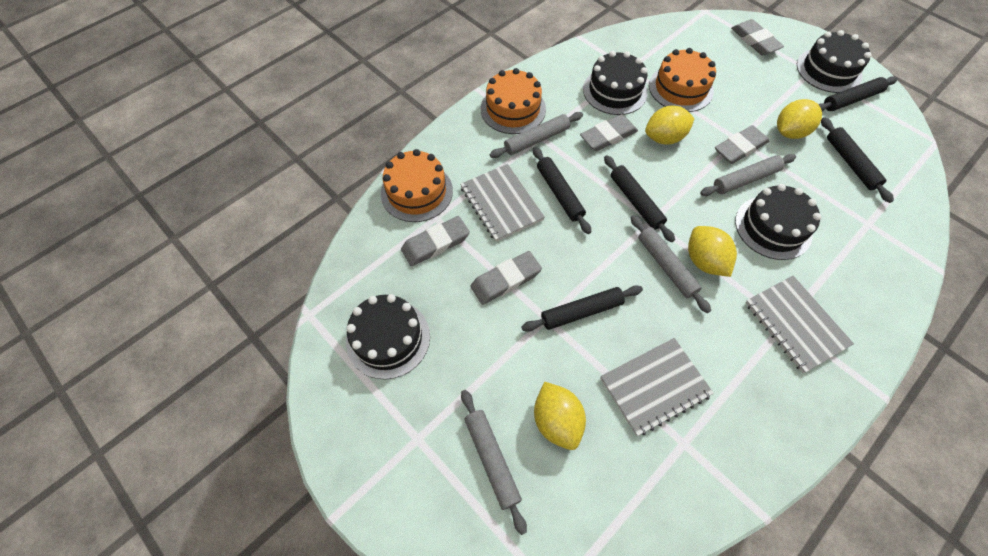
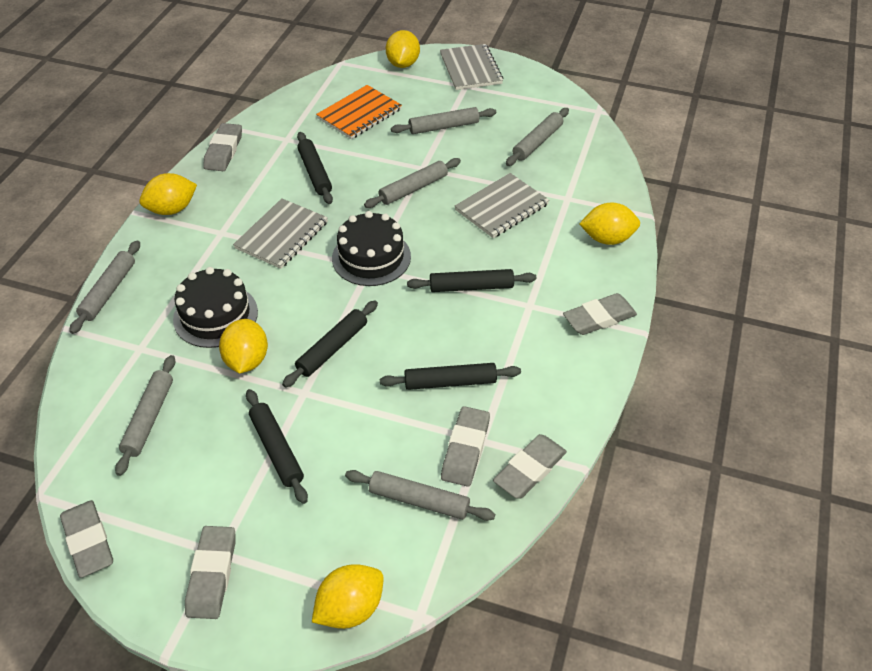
black cake: [346,294,430,379] [583,51,648,115] [735,184,822,260] [797,30,872,93] = 4 -> [173,267,258,348] [332,211,411,286] = 2
grey eraser: [401,216,470,266] [470,251,542,305] [580,114,638,151] [715,125,769,164] [731,19,784,55] = 5 -> [60,500,113,578] [185,526,235,619] [203,123,242,171] [441,406,490,487] [493,434,567,498] [563,293,637,335] = 6
grey rolling pin: [461,390,527,535] [490,112,583,158] [631,215,711,313] [700,154,796,196] = 4 -> [69,240,140,334] [115,355,175,476] [345,470,495,521] [364,158,461,208] [391,107,496,134] [506,108,569,166] = 6
orange cake: [381,149,453,222] [481,68,546,134] [649,48,716,112] = 3 -> none = 0
orange notebook: none = 0 -> [316,85,402,139] = 1
yellow lemon: [534,382,586,450] [645,106,695,145] [688,226,737,277] [777,99,822,139] = 4 -> [139,173,197,215] [219,319,268,374] [312,564,384,629] [386,30,420,68] [579,203,640,245] = 5

